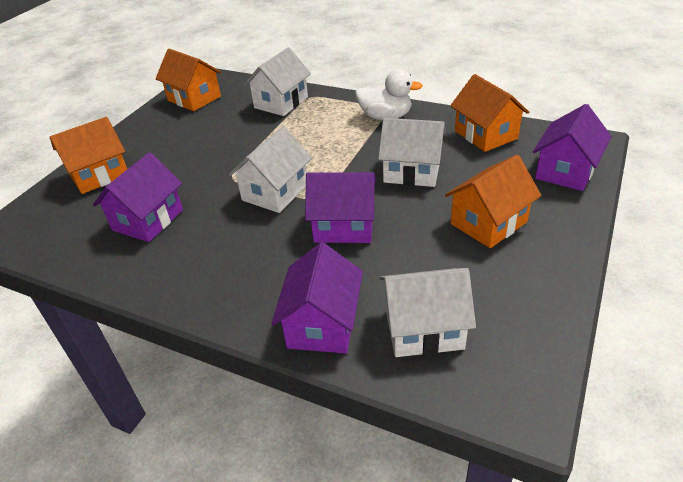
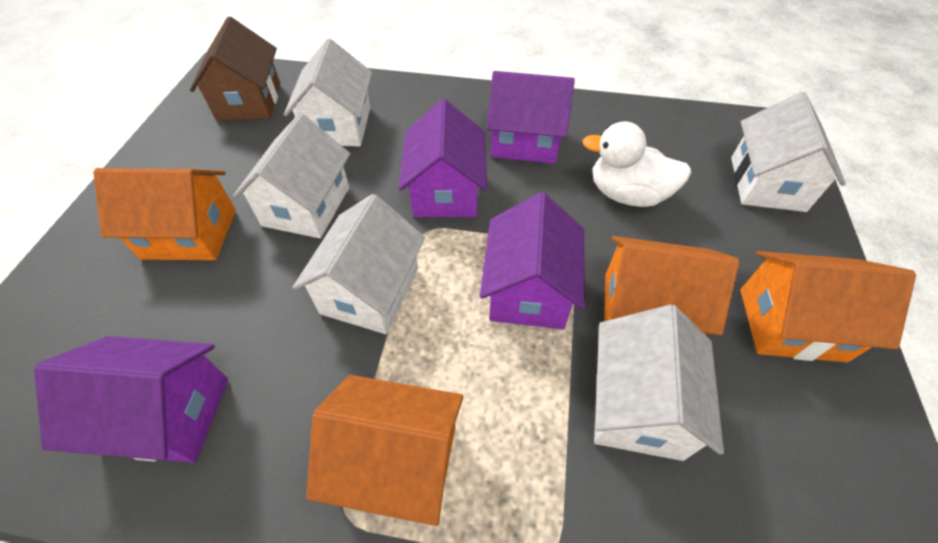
brown house: none = 0 -> [190,17,280,121] = 1
white house: [229,127,312,213] [244,47,311,116] [378,118,446,187] [380,268,476,357] = 4 -> [233,113,350,238] [284,38,372,146] [292,194,425,334] [594,305,724,461] [731,92,846,212] = 5

